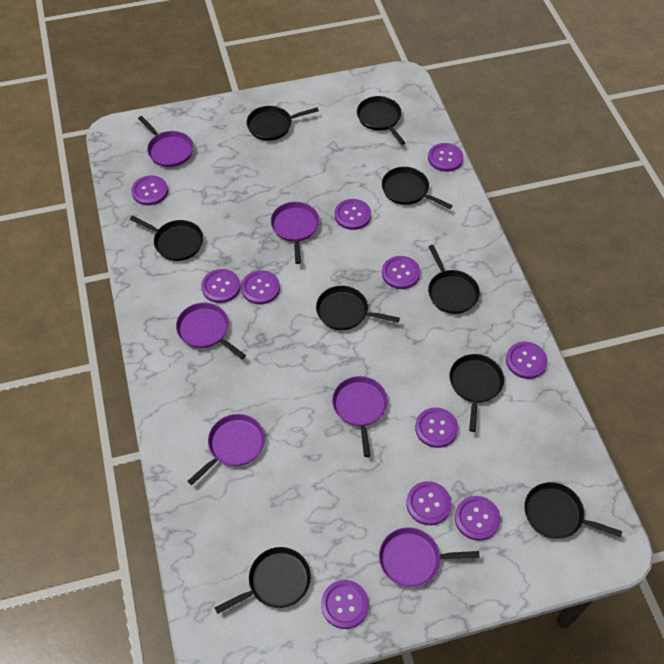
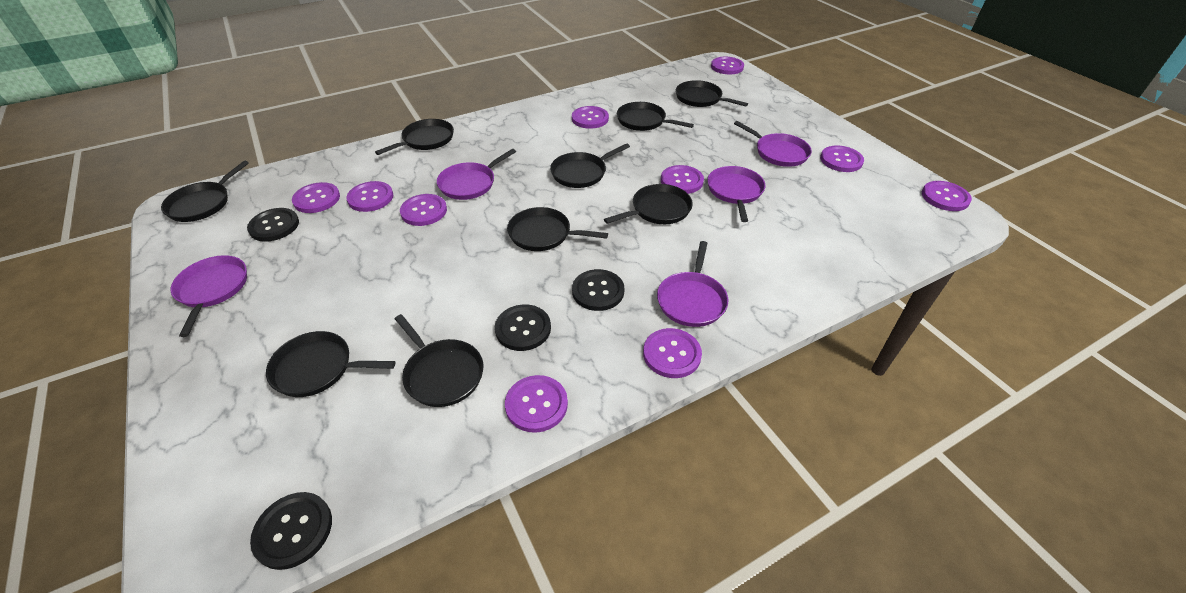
black button: none = 0 -> [247,208,299,242] [250,492,332,570] [495,304,551,351] [572,269,624,311] = 4
purple button: [131,175,168,205] [201,269,240,303] [241,270,280,304] [321,580,369,629] [335,199,371,230] [382,256,420,289] [406,481,452,525] [415,408,458,448] [428,143,463,172] [455,496,501,541] [506,342,548,379] = 11 -> [292,182,340,213] [346,181,393,212] [400,194,447,226] [505,375,568,433] [572,106,609,129] [643,328,702,378] [661,165,704,194] [711,57,744,74] [820,146,864,172] [922,181,972,211] = 10
purple pan: [138,116,193,167] [176,303,246,359] [187,414,265,485] [271,202,319,264] [332,376,388,457] [379,527,480,587] = 6 -> [171,255,247,337] [437,149,516,200] [657,241,728,327] [707,166,766,222] [734,121,812,167] = 5

